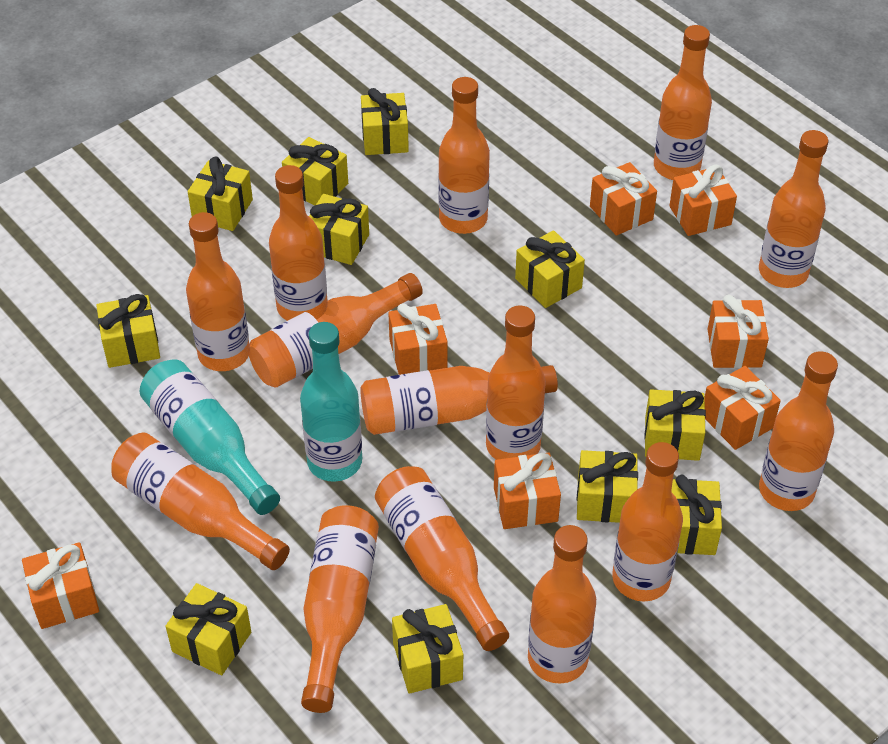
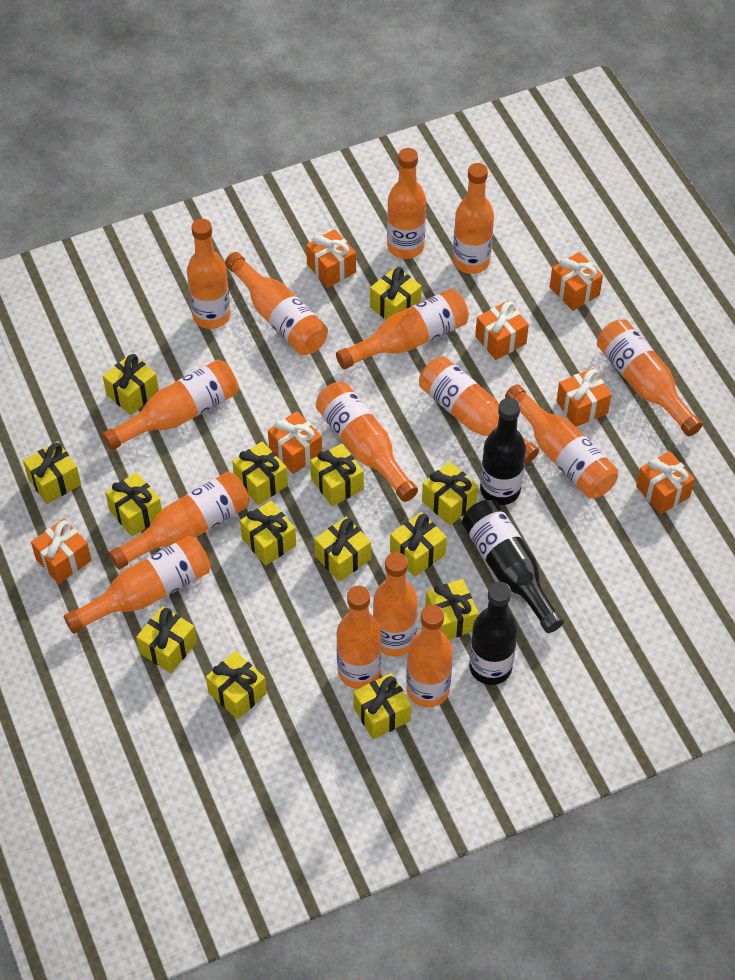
black bottle: none = 0 -> [462,500,564,633] [469,582,518,685] [480,398,526,505] = 3
orange bottle: [111,432,290,570] [186,212,249,371] [248,273,423,388] [269,165,327,321] [301,505,379,713] [360,365,558,435] [375,466,509,651] [438,77,490,234] [486,306,546,460] [528,525,596,683] [612,442,683,601] [654,25,712,180] [759,130,828,288] [759,351,838,511] = 14 -> [64,536,211,634] [102,360,238,450] [109,472,250,570] [187,219,231,329] [225,252,328,355] [316,382,418,502] [336,289,469,369] [337,586,382,689] [373,552,418,656] [387,148,426,259] [406,605,453,707] [419,357,539,464] [453,163,494,274] [505,384,618,499] [597,320,703,436] = 15
turquoise bottle: [140,359,280,515] [300,322,362,482] = 2 -> none = 0
yellow gift: [96,294,160,368] [165,583,251,675] [188,157,253,231] [282,137,348,206] [309,194,369,265] [361,88,409,155] [392,604,463,694] [515,230,585,308] [577,450,638,523] [644,389,706,461] [672,475,722,555] = 11 -> [23,441,81,504] [103,353,159,415] [105,472,162,536] [136,606,197,673] [206,651,267,719] [232,441,288,505] [240,501,296,565] [310,443,364,506] [315,517,371,582] [353,673,411,739] [370,267,422,319] [390,512,447,577] [422,461,478,525] [425,579,479,640] = 14

